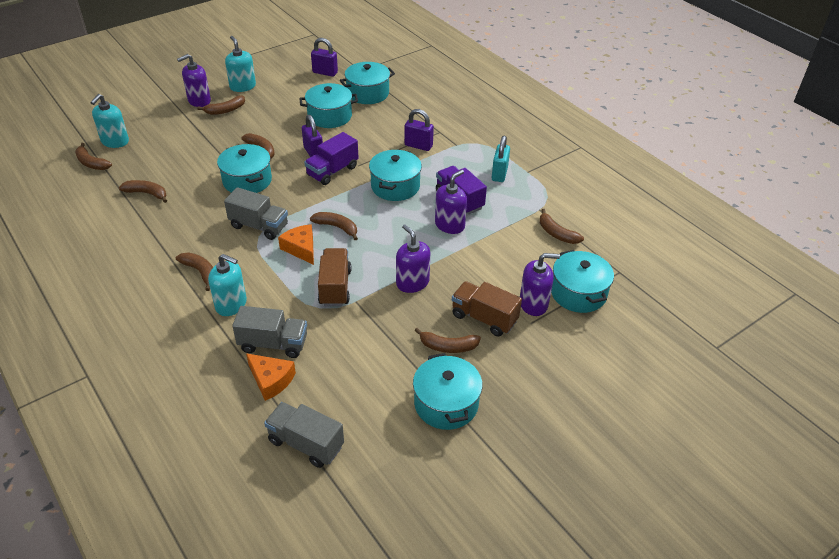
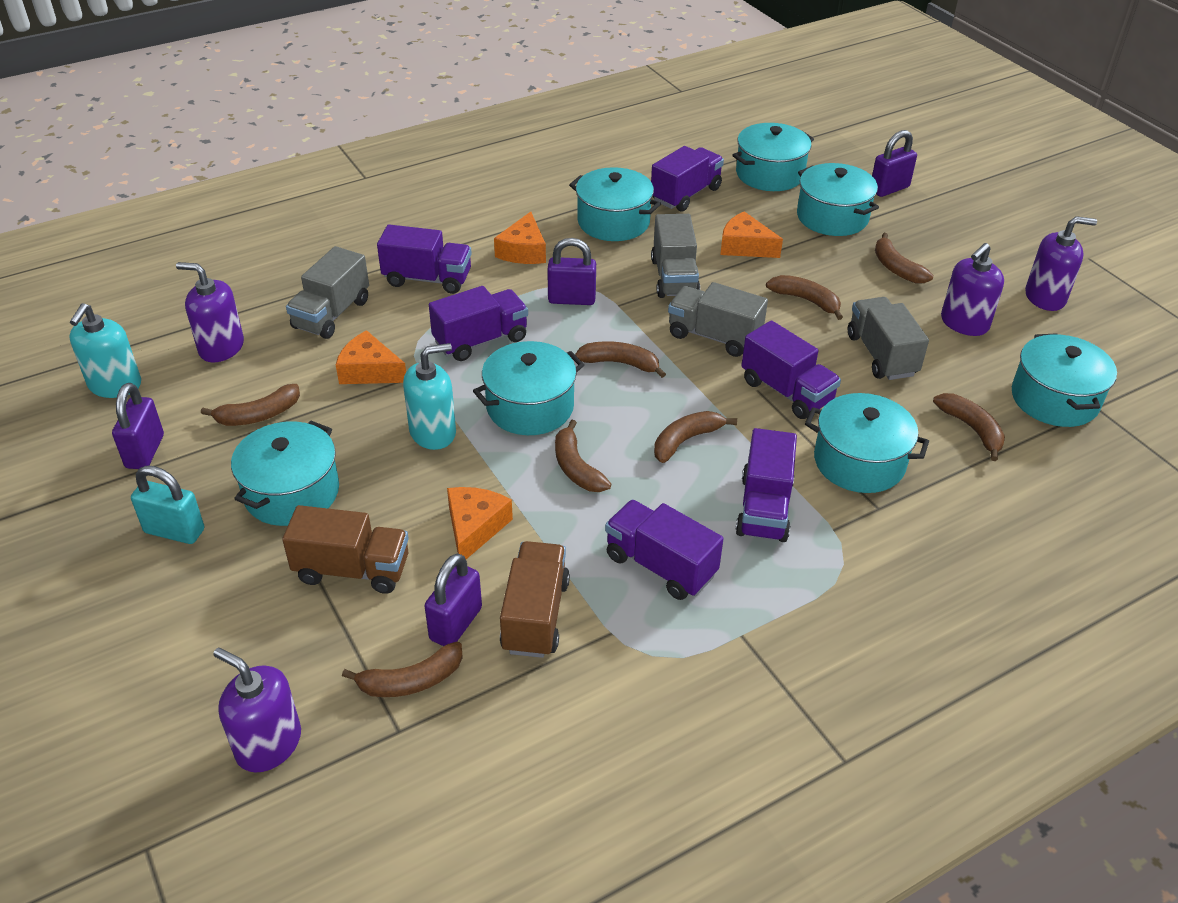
grey truck: [224,187,288,240] [232,306,307,358] [264,402,344,468] = 3 -> [286,246,369,339] [651,214,700,298] [668,282,768,357] [848,297,929,380] = 4
orange cheese: [246,353,296,401] [278,224,314,265] = 2 -> [336,330,406,384] [447,487,513,559] [494,212,546,264] [720,211,783,258] = 4
purple padlock: [302,115,323,157] [311,38,338,77] [404,109,434,151] = 3 -> [112,383,164,469] [424,553,482,646] [547,238,596,305] [872,130,917,197] = 4
purple truck: [304,132,358,185] [436,166,487,214] = 2 -> [377,225,472,294] [429,286,528,361] [605,500,723,600] [651,146,724,212] [736,428,797,542] [741,320,841,419] = 6
turquoise pot: [217,144,272,193] [299,83,358,128] [340,62,395,104] [369,149,422,201] [413,353,483,430] [551,250,614,313] = 6 -> [231,421,339,526] [473,341,584,435] [569,167,661,241] [733,123,814,191] [797,163,879,236] [805,393,929,493] [1012,333,1117,427] = 7
turquoise soap dispenser: [90,94,129,148] [208,254,247,316] [225,36,256,92] = 3 -> [69,303,141,398] [403,343,456,450] = 2

